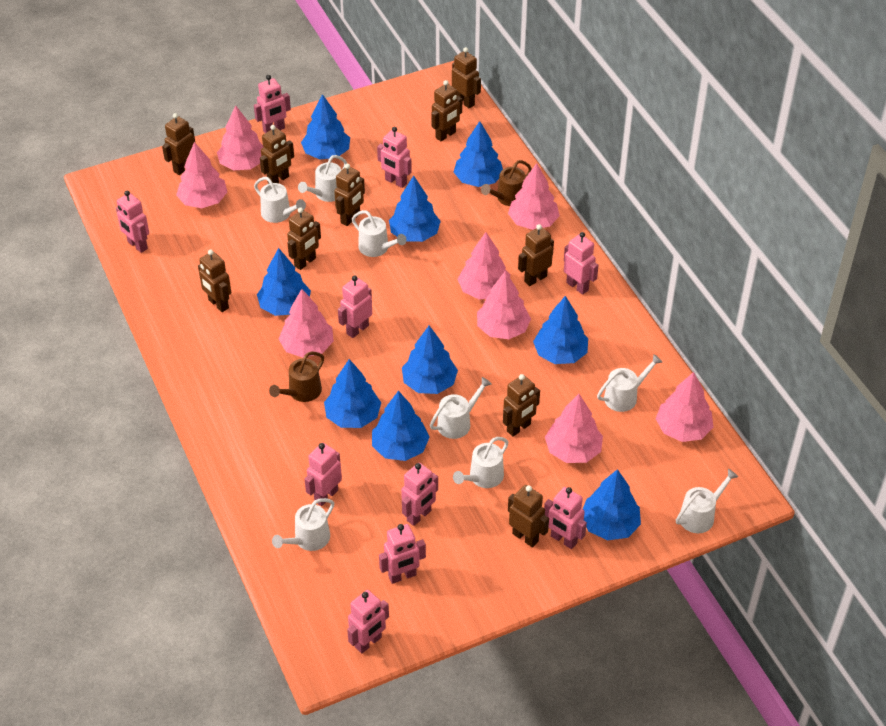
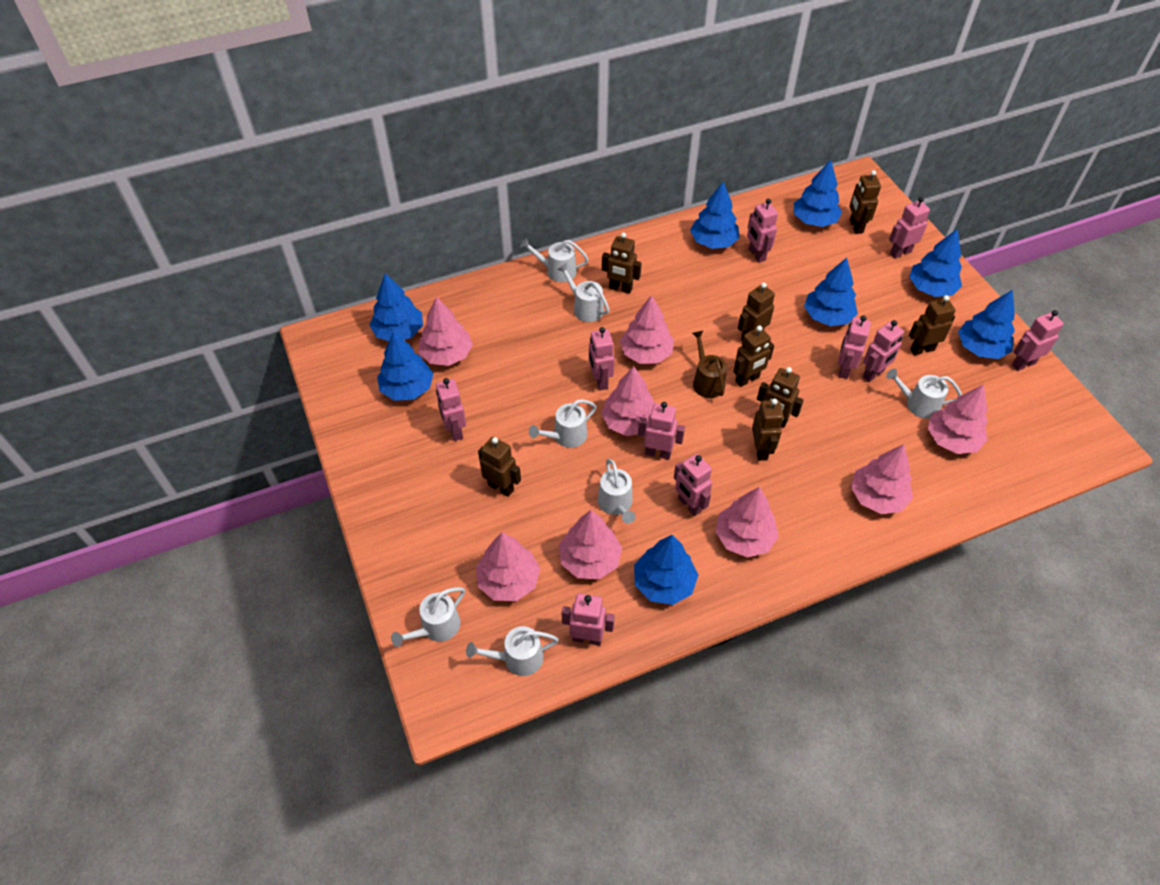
blue tree: [257,248,311,316] [301,94,350,159] [324,359,381,428] [372,391,430,461] [389,175,441,242] [402,326,458,394] [454,121,503,187] [533,296,588,364] [583,469,641,540] = 9 -> [369,273,423,341] [377,331,433,401] [634,535,698,605] [690,182,739,249] [794,160,842,227] [804,257,858,326] [909,229,962,297] [958,290,1015,359] = 8
brown robot: [162,113,195,175] [198,250,231,312] [260,125,294,183] [287,207,321,270] [334,164,365,226] [432,80,462,141] [452,47,481,108] [503,374,540,437] [508,485,549,548] [518,224,554,286] = 10 -> [478,437,521,497] [602,232,642,294] [733,326,774,387] [738,282,775,341] [752,398,784,461] [757,367,804,428] [849,170,881,234] [909,295,956,355] = 8
brown watering can: [269,352,324,402] [481,160,532,206] = 2 -> [692,331,727,398] = 1
white watering can: [254,177,306,223] [272,498,334,551] [298,155,347,202] [352,210,407,257] [430,377,492,439] [453,437,508,488] [597,354,663,412] [676,469,738,533] = 8 -> [391,587,465,647] [466,626,559,676] [520,238,589,282] [529,399,596,448] [557,263,610,322] [598,459,635,524] [886,369,962,419] = 7

